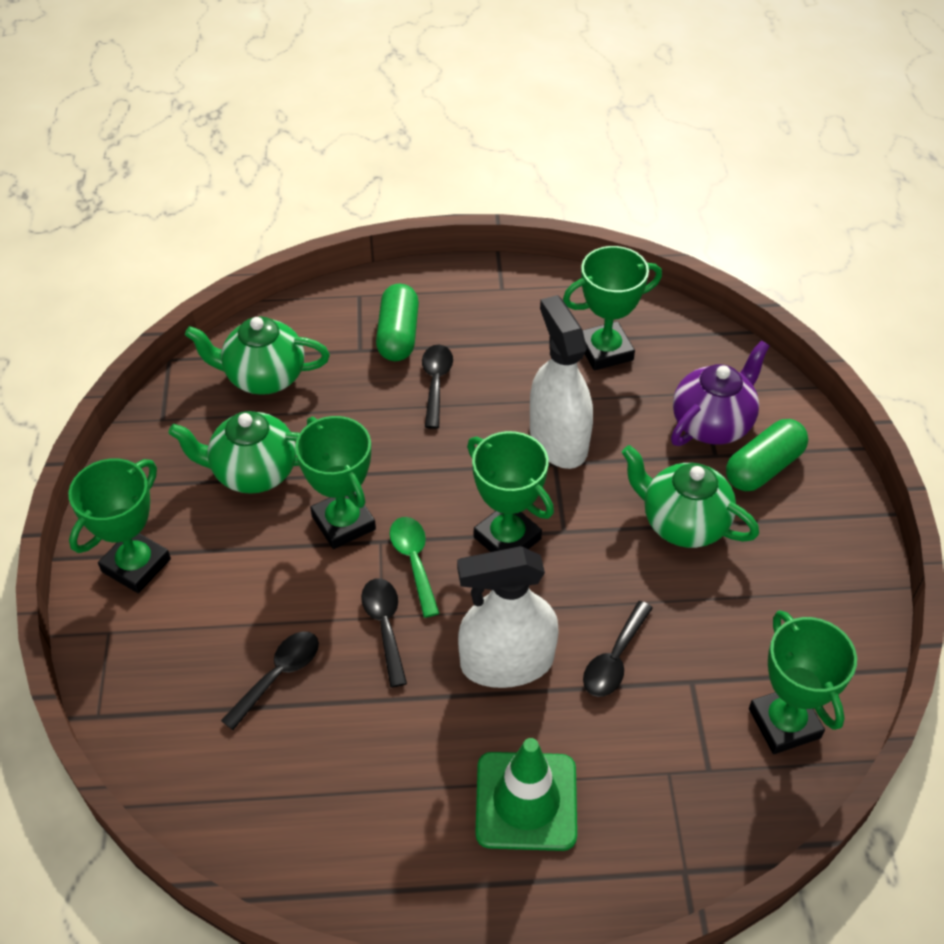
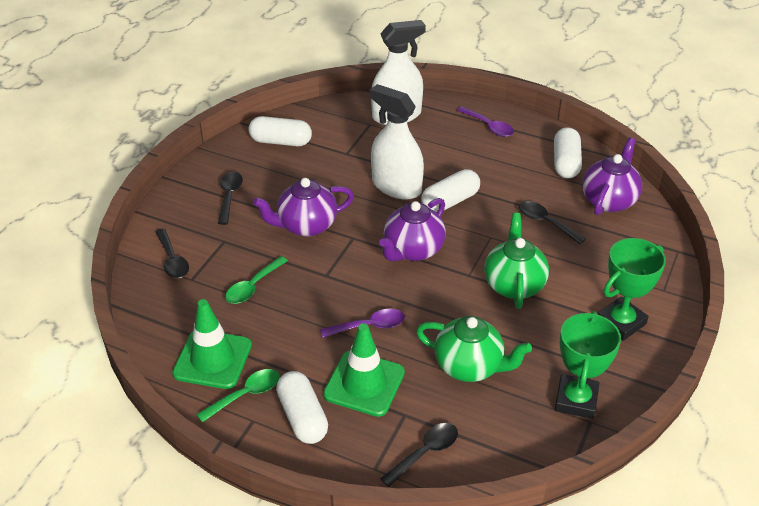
green capsule: [376,284,419,361] [726,419,808,491] = 2 -> none = 0
green spoon: [390,517,440,618] = 1 -> [196,369,280,423] [225,256,288,304] = 2
green teapot: [168,411,299,494] [185,316,330,395] [622,445,759,548] = 3 -> [416,316,532,382] [484,213,549,309] = 2
green traffic cone: [475,738,577,851] = 1 -> [172,299,252,389] [323,323,405,417] = 2
green trophy: [68,458,171,593] [295,416,376,549] [467,431,554,552] [563,246,662,370] [749,610,857,754] = 5 -> [555,311,621,419] [597,238,666,341] = 2
purple spoon: none = 0 -> [320,309,405,338] [457,106,514,137] = 2
purple teapot: [671,340,769,446] = 1 -> [253,178,354,237] [379,198,446,261] [582,137,642,215] = 3
white capsule: none = 0 -> [249,116,312,146] [276,371,328,444] [421,169,480,213] [554,127,582,178] = 4

